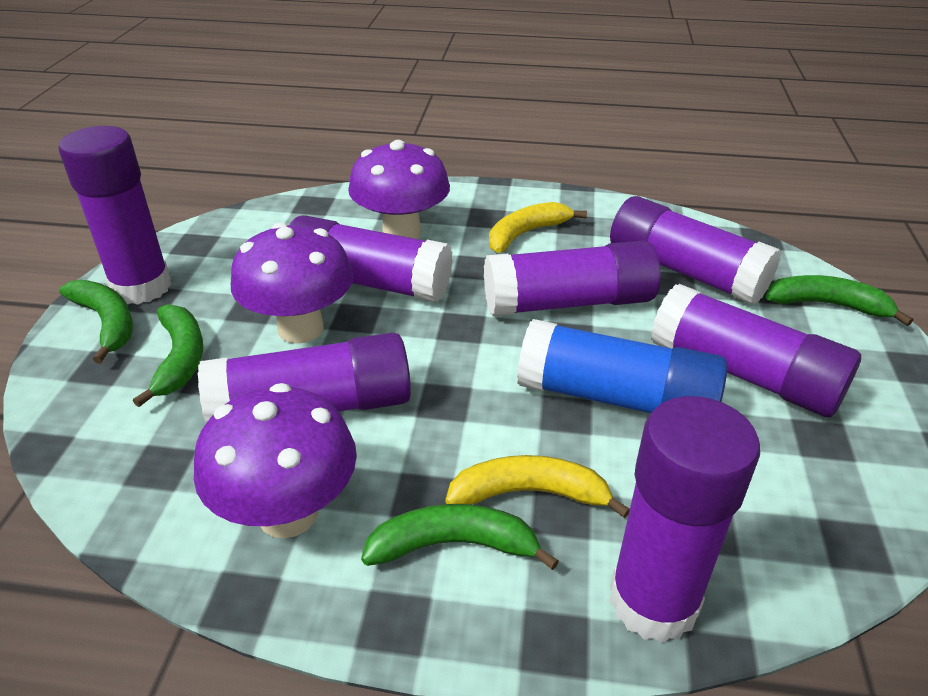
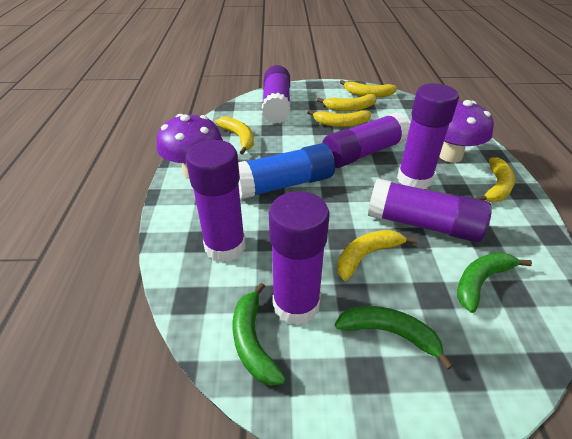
green banana: [59,280,133,364] [133,304,203,407] [361,504,559,570] [765,275,913,326] = 4 -> [232,283,286,386] [335,306,453,369] [457,252,532,313] = 3
purple glue stick: [59,126,172,304] [198,333,411,424] [289,215,453,303] [484,241,661,317] [609,396,760,643] [610,196,781,305] [651,284,861,417] = 7 -> [186,140,246,262] [262,65,291,124] [269,191,329,326] [322,112,410,168] [368,178,492,242] [397,83,459,189] = 6
purple mushroom: [194,383,357,538] [231,223,353,344] [348,140,450,239] = 3 -> [156,114,223,179] [439,100,494,163] = 2
yellow banana: [445,455,630,518] [489,202,587,253] = 2 -> [215,116,254,155] [307,110,371,127] [317,94,377,111] [337,230,417,281] [340,80,397,97] [476,158,515,202] = 6

